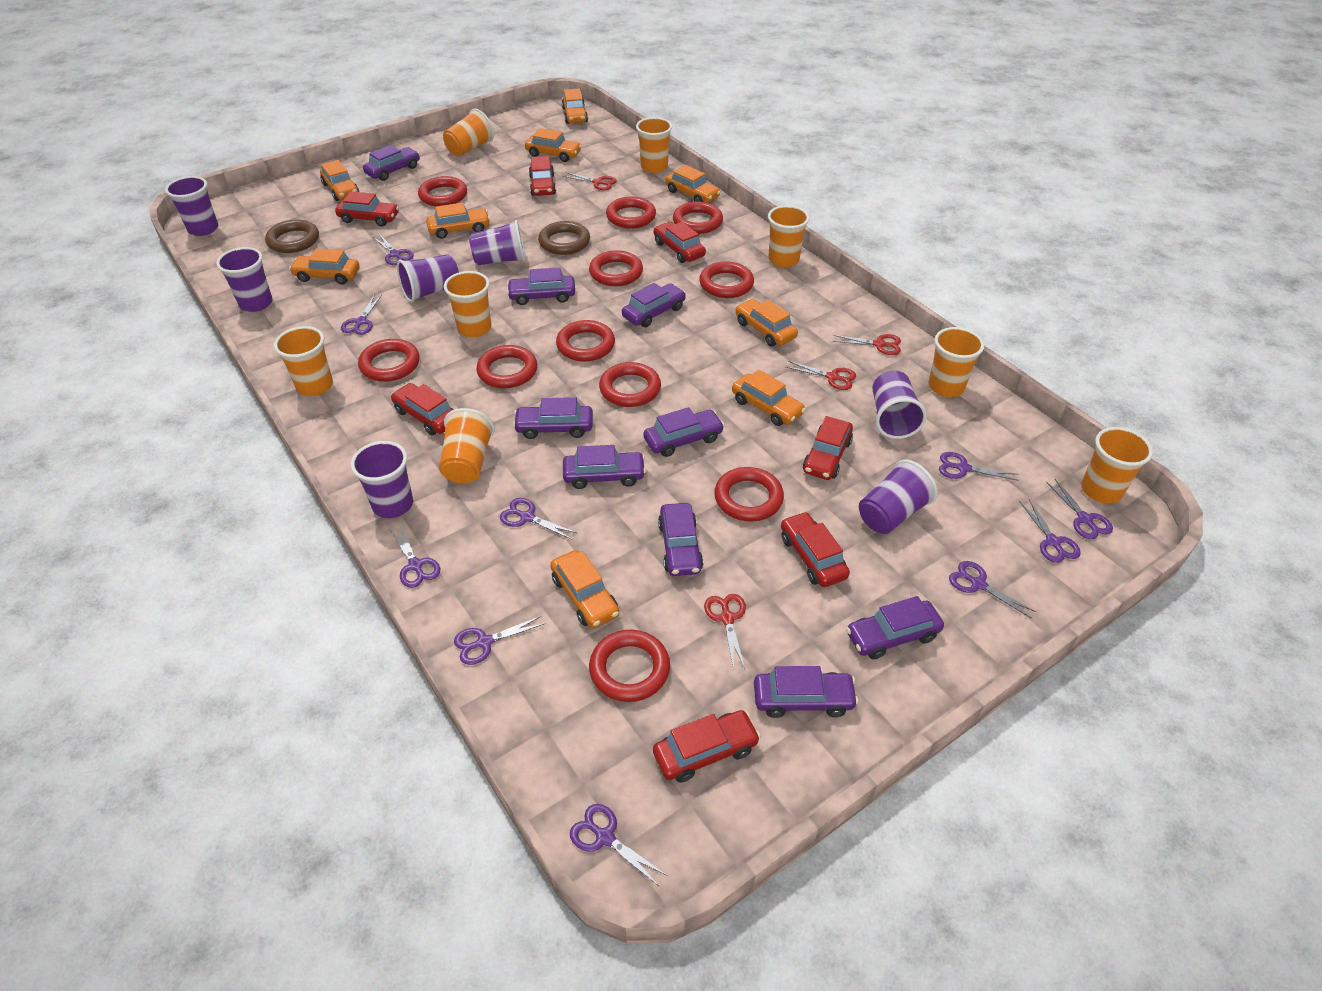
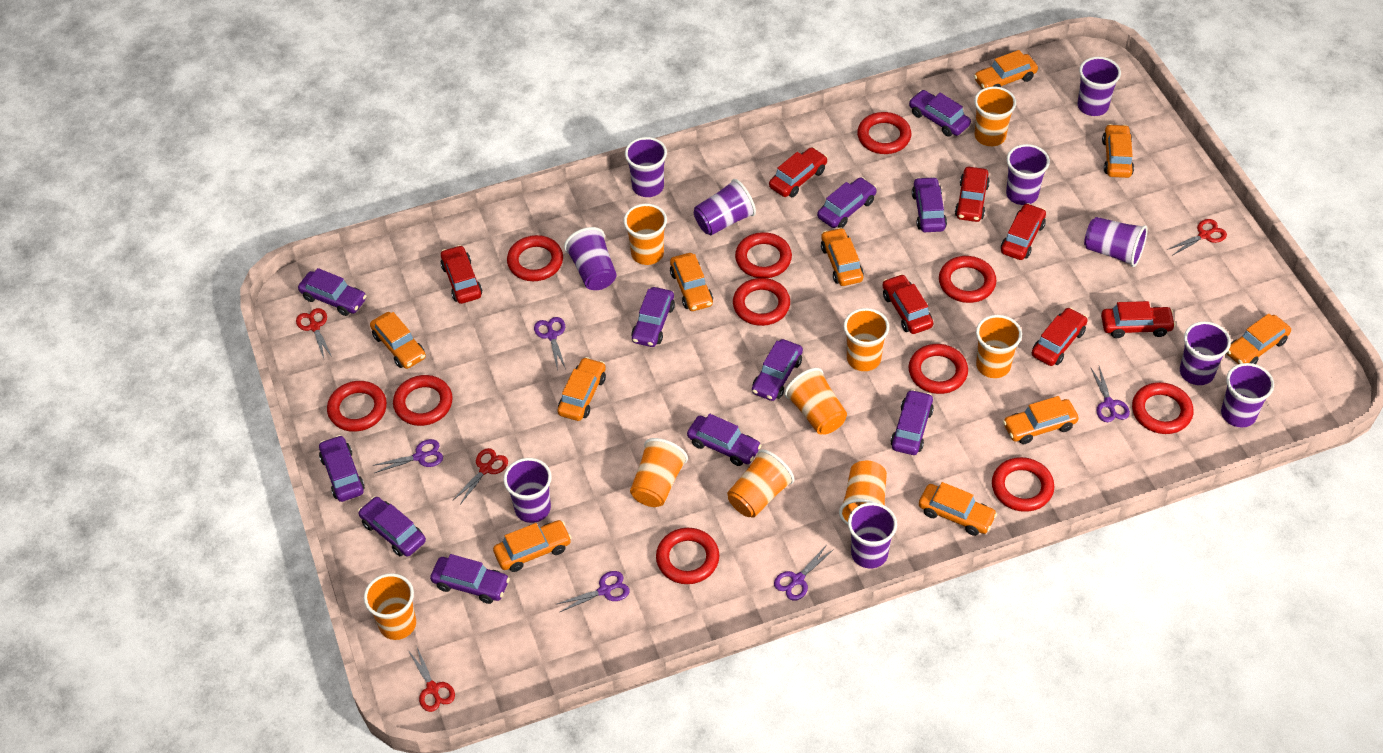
brown ring: [265,220,319,253] [538,221,590,255] = 2 -> none = 0
orange car: [289,248,360,285] [320,160,359,201] [426,203,490,239] [525,128,582,162] [550,550,619,628] [562,88,588,124] [665,165,721,203] [732,370,806,426] [735,299,798,346] = 9 -> [370,312,426,369] [493,520,572,572] [557,357,606,421] [670,253,713,311] [821,227,864,286] [919,482,997,536] [974,50,1038,89] [1003,396,1079,444] [1102,124,1134,178] [1226,313,1291,364] = 10
orange cup: [274,326,333,396] [439,408,495,483] [443,109,494,157] [444,271,491,337] [636,117,672,173] [768,205,810,267] [928,327,984,397] [1081,427,1153,503] = 8 -> [364,573,416,640] [624,204,667,265] [630,438,688,507] [727,449,794,518] [784,368,847,435] [839,461,887,525] [844,308,889,371] [974,87,1016,146] [976,315,1022,378] = 9
purple car: [363,145,420,181] [507,267,575,305] [513,397,593,439] [563,445,646,489] [622,283,686,327] [644,407,724,457] [658,503,703,576] [754,666,858,718] [846,596,944,659] = 9 -> [298,268,366,316] [319,435,365,502] [358,497,426,557] [430,554,510,604] [631,287,675,347] [687,414,762,466] [752,339,803,401] [817,177,877,228] [891,389,934,455] [909,90,971,137] [912,177,947,232] = 11
purple cup: [165,176,218,236] [216,247,273,312] [351,441,413,518] [397,254,459,302] [469,220,526,265] [859,460,938,534] [872,371,927,439] = 7 -> [503,458,552,523] [564,227,617,290] [625,137,667,197] [694,179,756,235] [848,502,897,568] [1006,144,1050,205] [1077,57,1121,116] [1084,217,1148,267] [1180,321,1231,385] [1221,363,1274,428] = 10
purple scissors: [341,295,382,335] [373,235,414,265] [390,527,440,588] [454,616,545,665] [500,498,577,539] [570,804,667,886] [939,452,1019,481] [949,561,1036,619] [1020,499,1081,563] [1046,479,1113,539] = 10 -> [372,439,443,473] [534,317,566,371] [557,571,630,612] [774,545,834,601] [1090,366,1130,422] = 5

